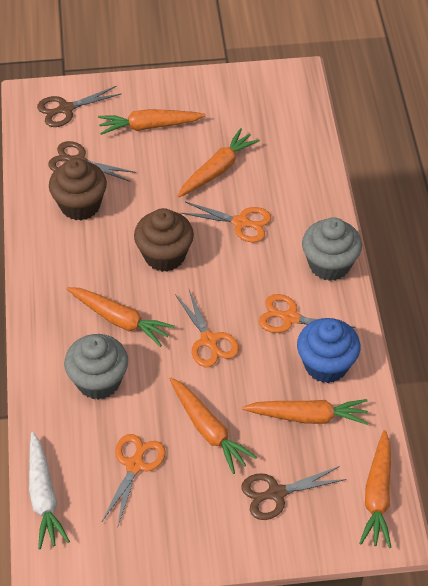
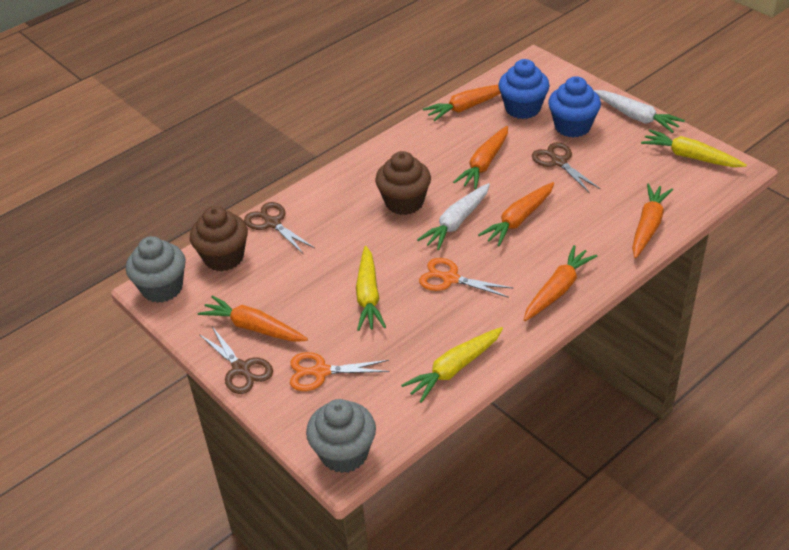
blue cupcake: [297,318,360,383] = 1 -> [498,59,550,119] [548,76,601,138] = 2
orange scissors: [102,434,166,528] [175,290,239,367] [181,202,271,242] [259,294,356,333] = 4 -> [290,352,390,391] [419,258,514,298] = 2
white carrot: [29,432,70,549] = 1 -> [417,183,490,250] [593,90,685,133] = 2
yellow carrot: none = 0 -> [356,246,386,331] [401,327,503,403] [641,129,747,167] = 3

